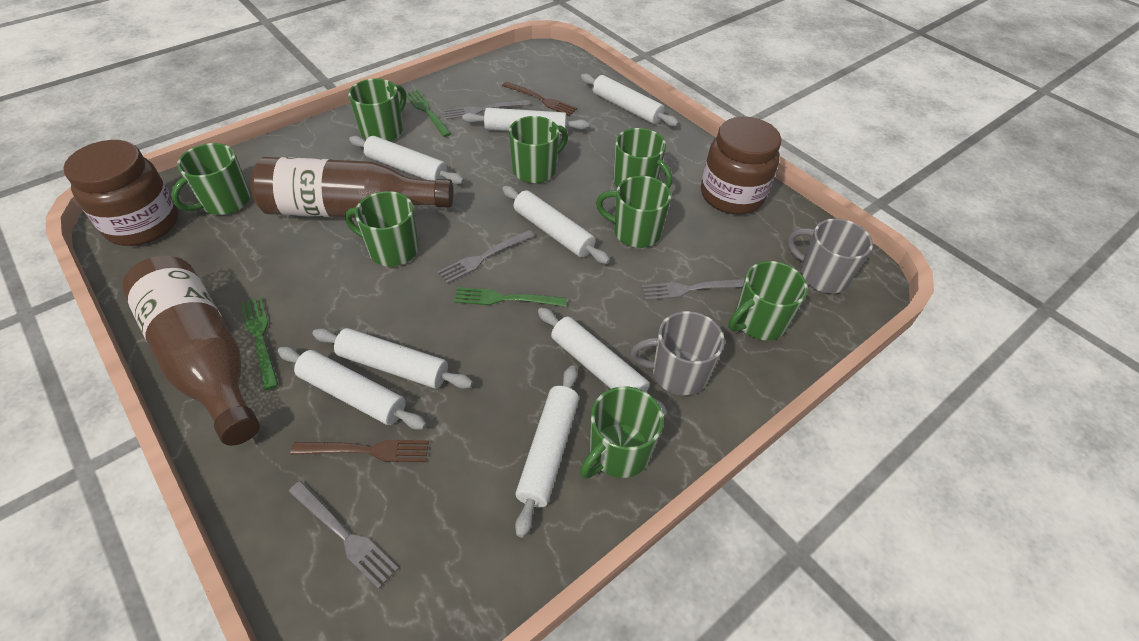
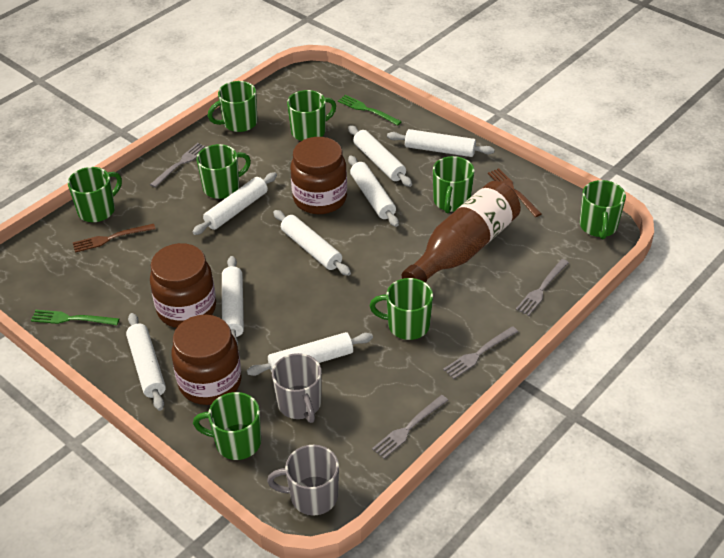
brown bottle: [122,256,260,446] [251,157,453,218] = 2 -> [402,181,521,283] = 1
brown jar: [63,140,179,246] [701,117,781,214] = 2 -> [150,243,216,328] [172,315,242,405] [291,137,347,214] = 3
green fork: [241,297,278,390] [406,90,451,137] [454,287,567,307] = 3 -> [31,310,119,325] [338,95,402,126] = 2

